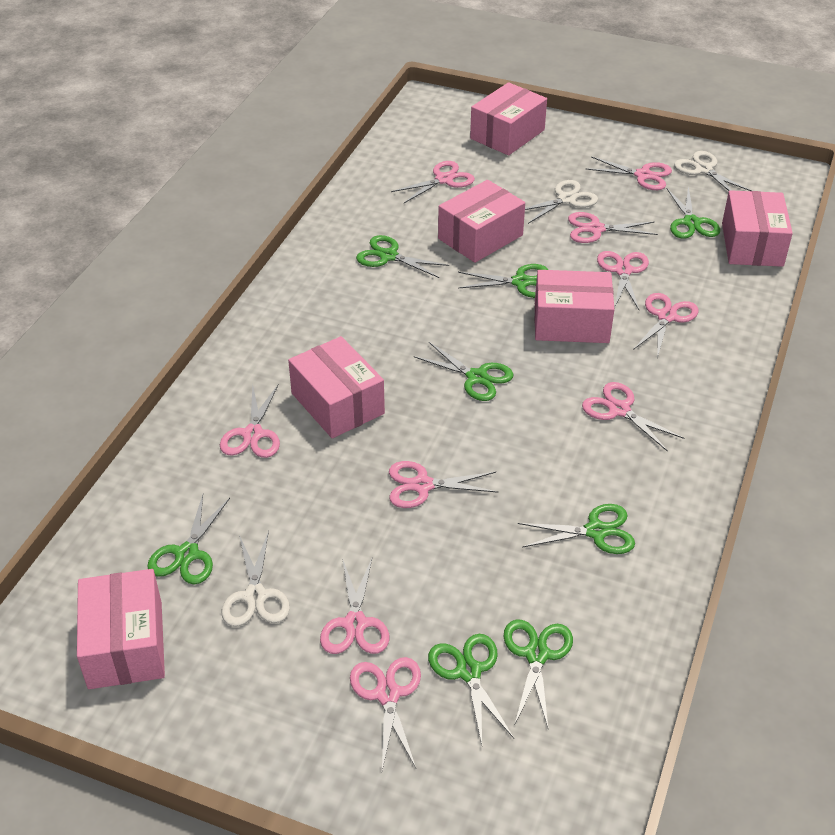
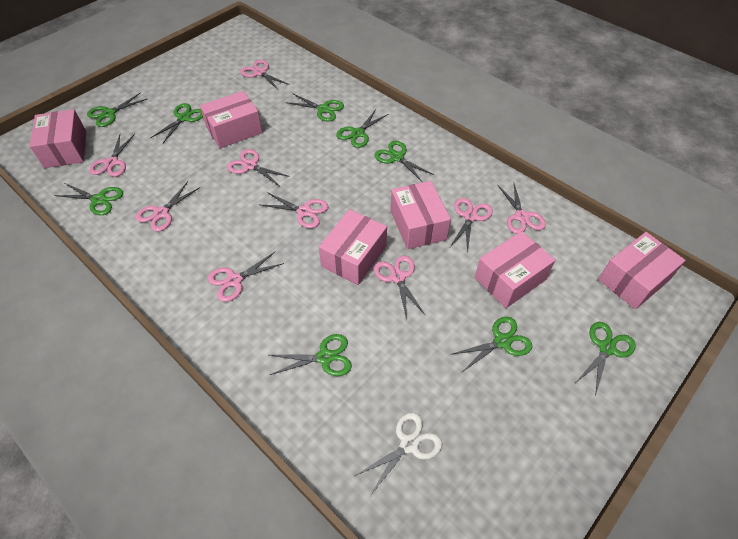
green scissors: [147,495,230,584] [356,235,449,278] [414,342,513,401] [428,634,514,744] [458,264,548,298] [504,619,573,727] [518,504,635,554] [667,186,720,239] = 8 -> [54,183,123,215] [87,92,147,127] [150,103,203,144] [269,334,352,376] [285,94,344,122] [336,110,388,148] [374,141,434,182] [450,317,532,372] [577,322,636,396] = 9
pink scissors: [220,384,280,458] [320,558,389,654] [350,657,421,770] [389,461,498,508] [391,161,475,203] [568,212,658,243] [582,382,684,452] [586,156,672,190] [597,251,649,310] [633,293,698,358] = 10 -> [89,134,135,177] [136,182,199,232] [208,251,284,302] [227,149,290,186] [240,60,290,91] [261,192,328,228] [374,255,426,319] [450,198,493,253] [498,183,546,234] = 9
white scissors: [222,531,290,627] [525,180,598,224] [674,151,752,191] = 3 -> [355,412,442,496] = 1

